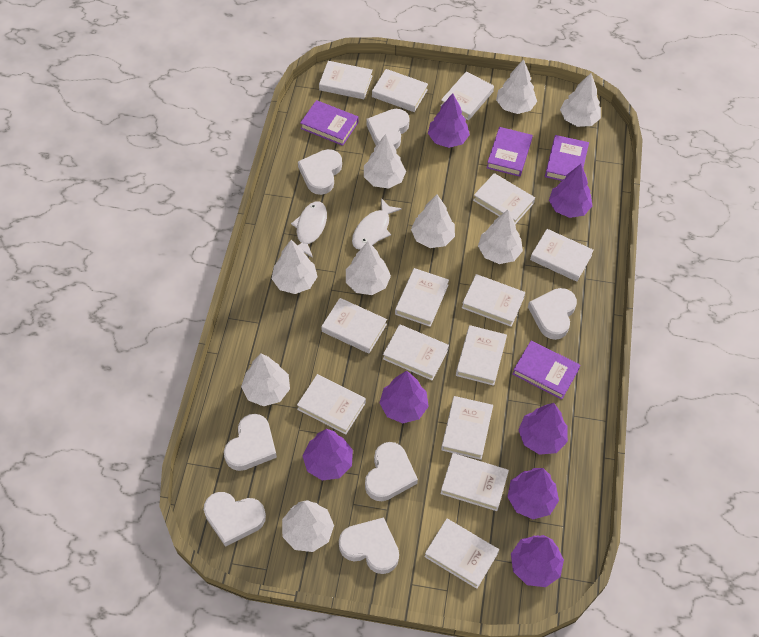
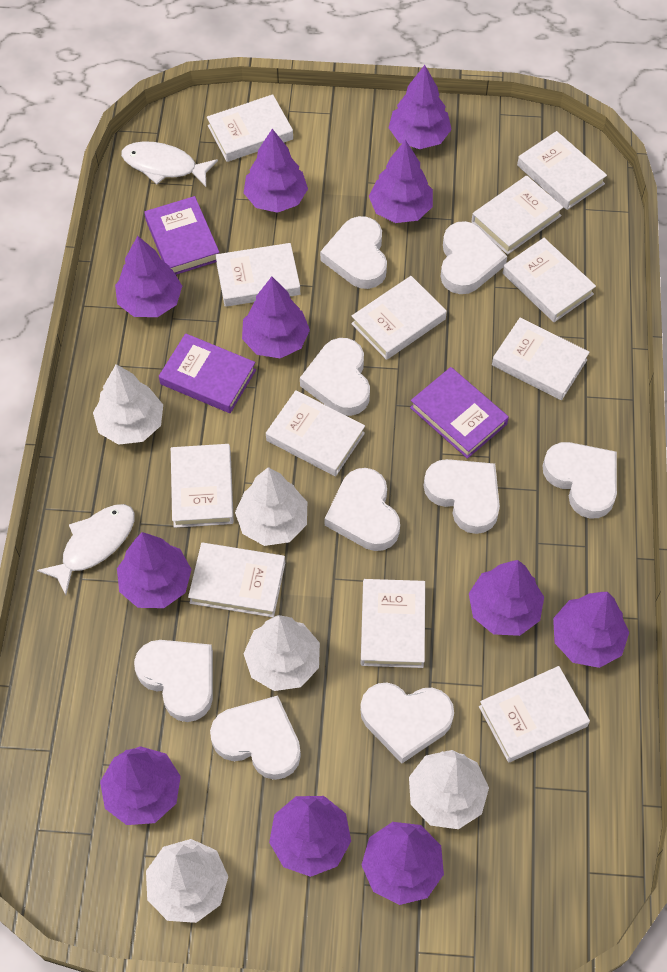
purple book: [300,100,358,146] [487,127,533,177] [513,340,580,400] [545,135,589,181] = 4 -> [144,196,220,275] [159,333,256,413] [410,367,509,459] = 3
purple tree: [303,429,353,480] [380,371,429,423] [428,93,470,148] [507,468,559,519] [511,535,564,587] [518,403,568,455] [549,164,592,218] = 7 -> [100,746,181,825] [115,236,182,317] [117,532,192,608] [242,276,310,358] [244,129,308,213] [269,796,351,877] [361,822,444,905] [369,140,433,223] [389,65,452,149] [469,560,544,636] [553,592,629,668] = 11
white book: [297,374,366,435] [319,61,373,99] [321,298,387,354] [372,69,428,112] [383,324,449,381] [395,268,449,327] [424,519,499,589] [440,72,494,120] [440,453,509,511] [441,396,493,460] [456,325,507,386] [462,274,525,327] [473,173,535,224] [530,229,594,282] = 14 -> [171,444,234,528] [188,543,285,617] [207,94,293,162] [215,243,300,307] [266,390,365,476] [351,276,447,360] [361,579,425,668] [472,175,563,255] [479,666,590,762] [492,317,590,400] [503,238,596,322] [517,131,607,210] = 12
white heart: [204,492,266,547] [224,414,277,471] [298,149,342,195] [339,517,399,574] [365,442,418,501] [366,109,410,149] [528,288,577,340] = 7 -> [134,640,213,722] [210,695,301,780] [300,338,370,416] [320,216,387,289] [325,468,400,551] [360,683,454,764] [424,459,500,534] [441,221,507,294] [543,442,617,519] = 9
white tree: [241,353,290,406] [272,240,318,294] [282,500,334,552] [346,242,391,295] [364,134,406,189] [411,194,455,248] [478,210,523,264] [496,59,537,114] [560,73,601,127] = 9 -> [93,364,163,445] [146,839,228,923] [235,467,307,546] [244,615,320,691] [409,750,489,829] = 5

